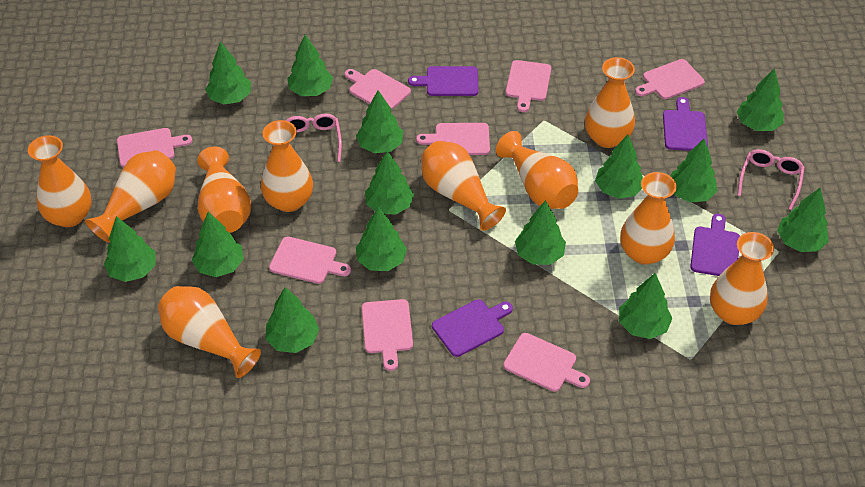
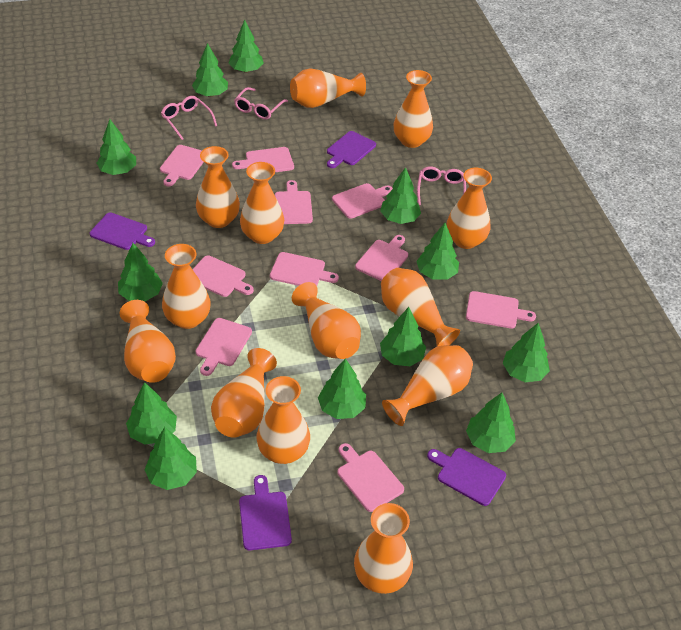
green tree: [104,216,155,282] [192,212,244,277] [205,42,251,105] [266,287,319,353] [287,35,333,96] [356,90,403,153] [356,206,407,271] [365,151,414,215] [515,200,566,265] [595,135,643,199] [619,273,673,339] [671,139,717,203] [737,68,784,131] [777,188,829,252] = 14 -> [97,119,136,175] [118,243,163,301] [126,382,177,445] [144,427,197,490] [192,43,228,97] [229,20,264,73] [318,358,366,419] [380,167,421,224] [380,307,426,366] [416,223,459,280] [466,393,516,453] [503,323,550,382] = 12
orange vase: [28,135,92,227] [85,150,176,243] [158,286,261,378] [197,147,251,233] [261,120,313,212] [421,141,506,231] [496,131,578,209] [585,57,635,148] [620,172,677,265] [710,232,774,325] = 10 -> [119,300,176,383] [162,244,211,329] [196,146,240,228] [211,348,277,438] [240,162,284,244] [256,376,310,464] [290,69,366,108] [292,282,361,359] [354,503,413,594] [381,268,460,346] [382,345,473,426] [393,70,433,148] [447,168,492,249] = 13
pink cutting board: [117,128,192,167] [269,236,351,284] [345,69,411,110] [362,299,413,371] [416,123,490,155] [503,333,590,392] [506,60,551,112] [635,59,705,99] = 8 -> [160,145,204,187] [193,255,254,297] [196,318,252,376] [232,147,294,172] [270,252,339,286] [275,180,313,224] [332,183,393,219] [338,443,404,512] [355,235,408,281] [466,291,536,329] = 10
pink glasses: [286,114,342,162] [738,149,805,210] = 2 -> [161,96,217,140] [234,87,288,119] [417,166,466,205] = 3

